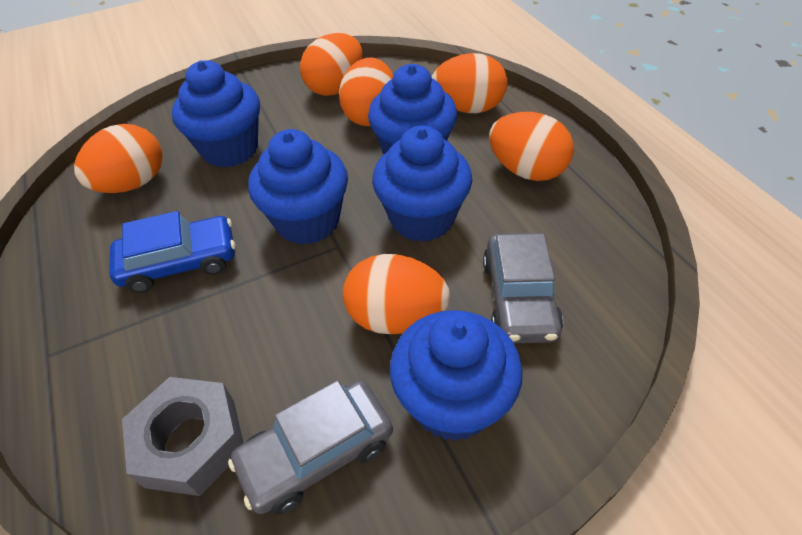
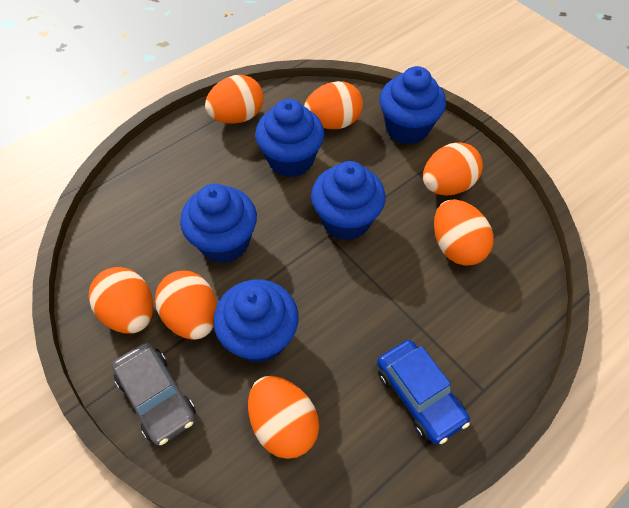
grey car: [228,380,393,515] [483,233,563,343] = 2 -> [112,342,196,446] = 1
grey nut: [122,377,244,496] = 1 -> none = 0
orange egg: [74,124,163,193] [300,33,363,96] [339,57,393,126] [343,254,450,334] [432,53,507,113] [489,112,574,181] = 6 -> [88,267,153,334] [155,271,217,340] [205,75,264,124] [248,376,319,459] [304,81,363,129] [423,142,483,195] [434,199,494,266] = 7

